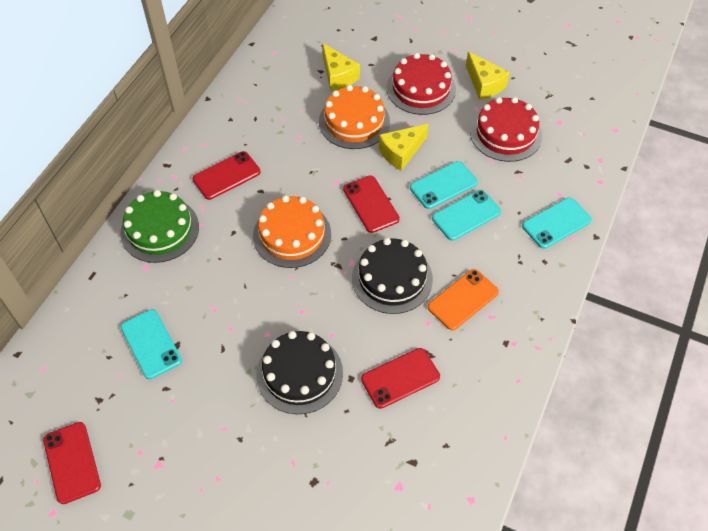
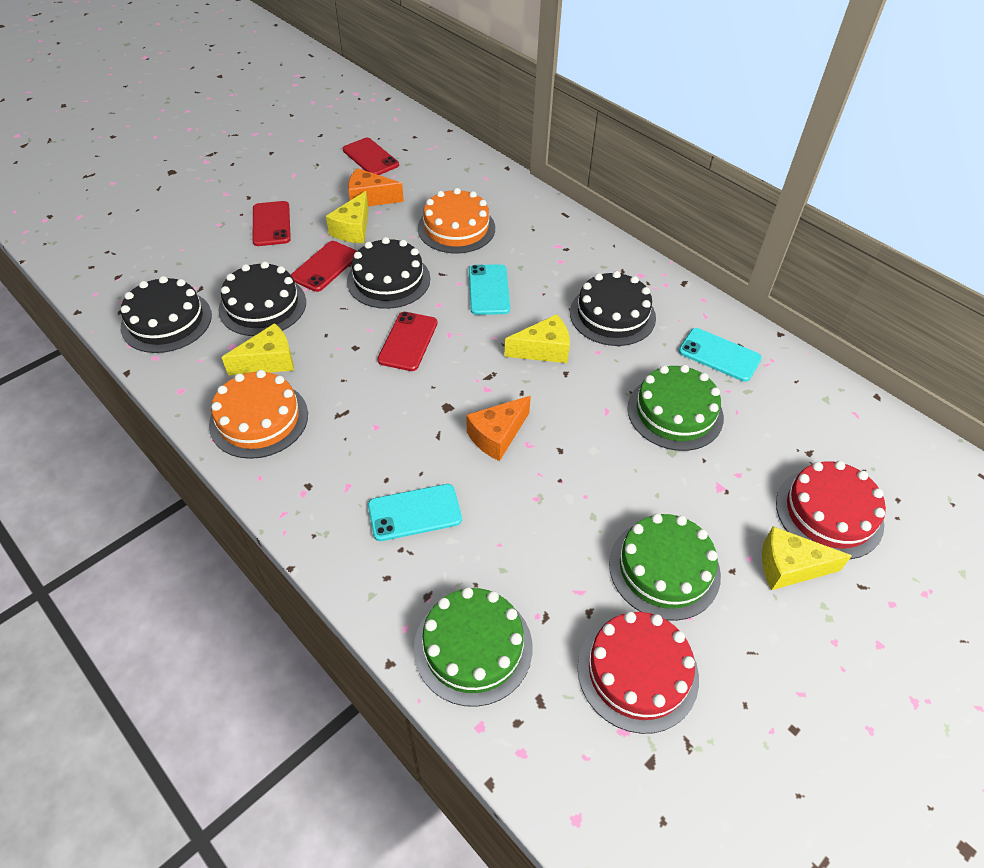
black cake: [256,331,343,414] [352,238,433,314] = 2 -> [121,276,212,353] [219,261,306,336] [347,237,430,309] [570,271,656,346] = 4
green cake: [120,190,199,263] = 1 -> [414,587,533,707] [609,513,721,621] [627,365,724,451] = 3
orange cheese: none = 0 -> [348,168,404,206] [466,396,531,461] = 2
orange phone: [428,269,499,330] = 1 -> none = 0
turquoise phone: [120,309,182,379] [410,161,478,209] [432,190,501,241] [522,197,592,249] = 4 -> [368,484,462,541] [469,264,510,315] [679,328,762,382] = 3
yellow cheese: [322,43,360,91] [379,124,428,171] [466,52,510,100] = 3 -> [221,323,294,375] [326,191,369,243] [504,314,570,363] [762,526,852,590] = 4

